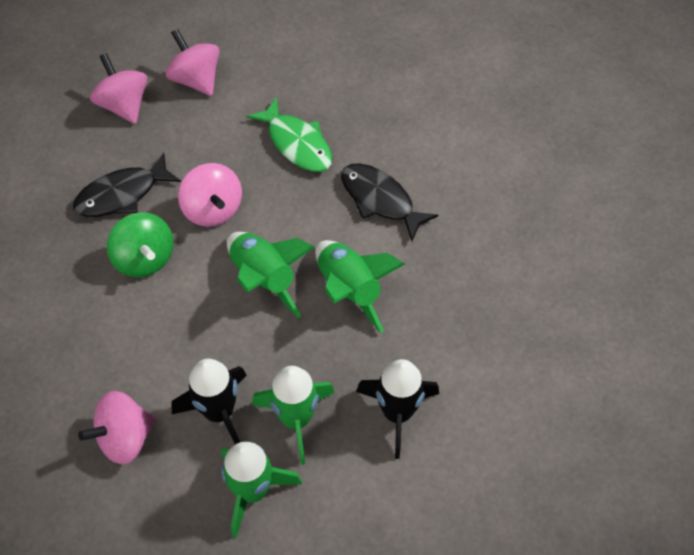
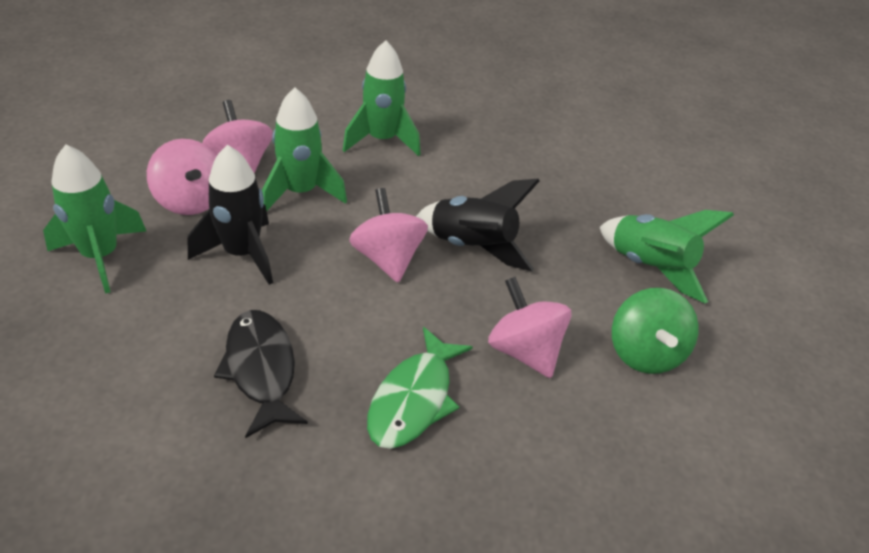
black fish: [73,153,181,217] [341,163,438,241] = 2 -> [214,310,308,438] = 1

